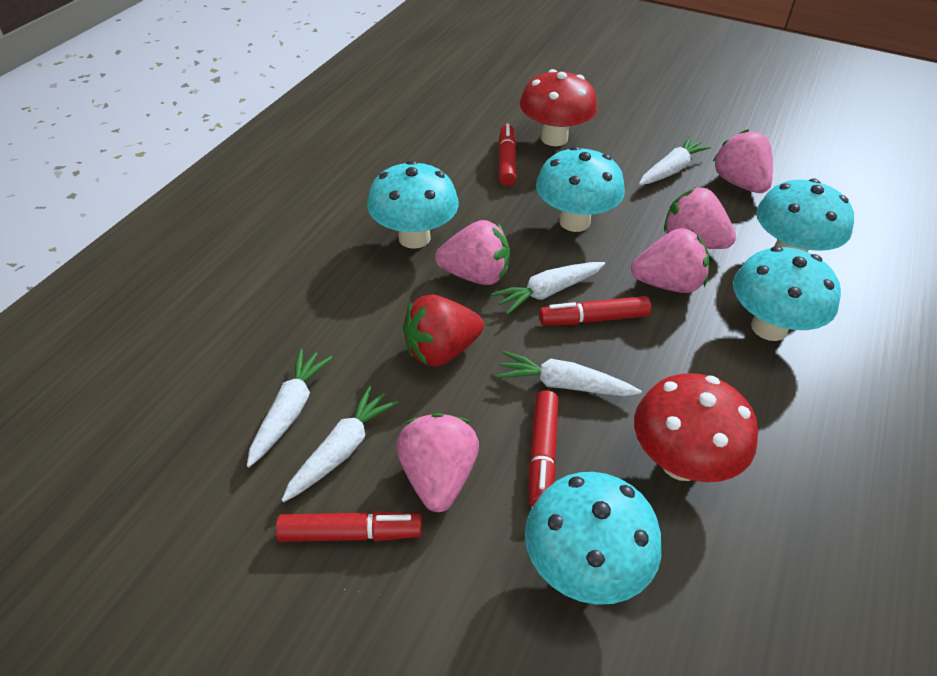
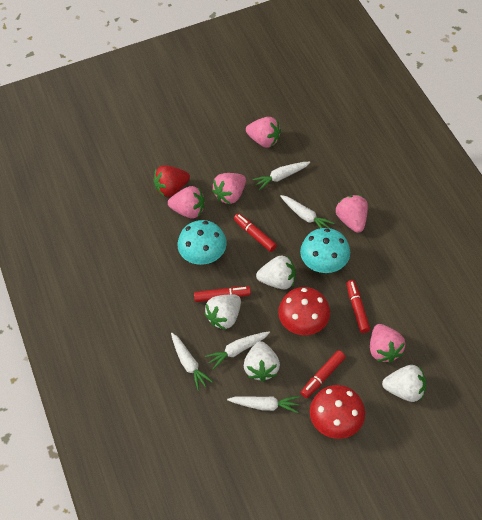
turquoise mushroom: [367,160,459,249] [525,472,662,605] [536,146,625,232] [733,246,841,341] [756,179,854,252] = 5 -> [178,220,227,265] [300,228,350,273] = 2
white strawberry: none = 0 -> [205,294,241,330] [244,341,280,382] [256,255,296,289] [382,365,426,402] = 4

